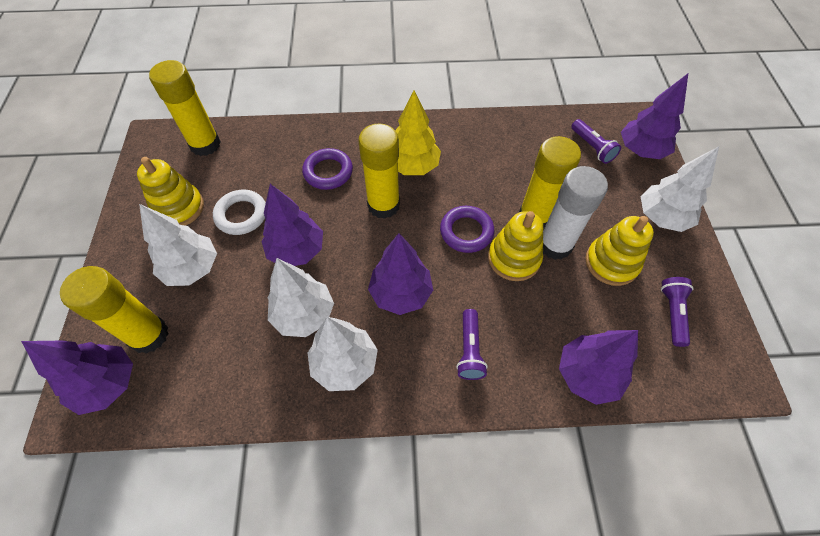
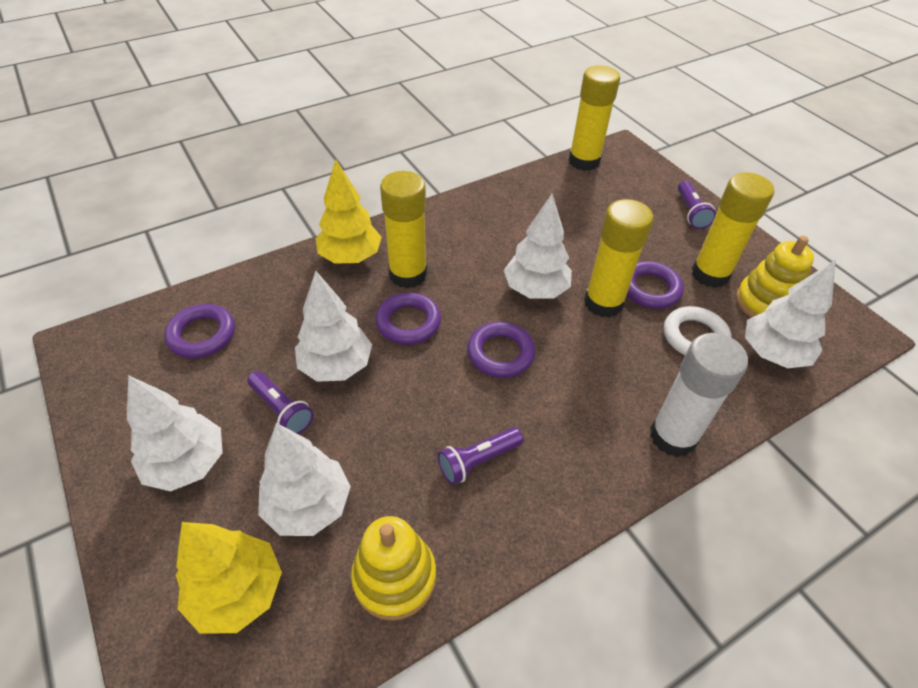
purple ring: [302,148,353,190] [440,206,494,253] = 2 -> [164,304,235,358] [375,292,441,345] [467,322,535,378] [627,261,684,309] = 4
purple tree: [21,341,133,415] [261,184,323,266] [368,233,433,315] [559,330,638,405] [621,74,688,159] = 5 -> none = 0
white tree: [139,204,217,286] [268,258,334,337] [308,317,378,391] [641,147,719,232] = 4 -> [127,375,223,491] [258,423,351,536] [295,271,372,382] [504,194,572,298] [745,260,836,368] = 5
yellow stacking toy: [137,157,204,226] [488,211,543,281] [585,216,654,286] = 3 -> [351,516,436,621] [736,236,814,318] = 2
yellow tree: [395,90,441,175] = 1 -> [176,522,282,634] [316,160,382,264] = 2

